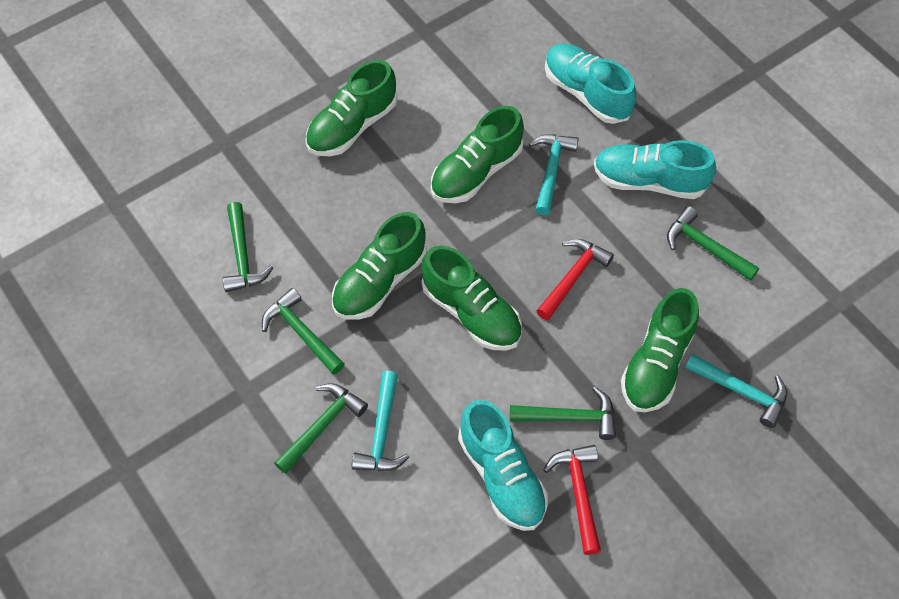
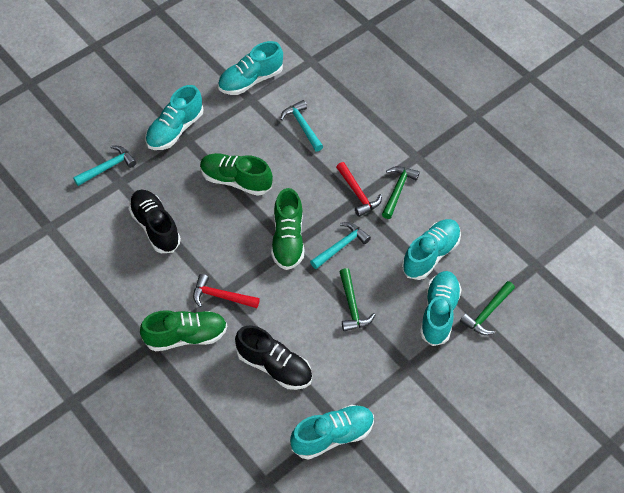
black shoe: none = 0 -> [129,190,181,253] [235,326,312,390] = 2
green hammer: [222,202,274,292] [262,288,344,375] [274,383,368,474] [510,387,616,440] [667,206,759,281] = 5 -> [340,268,375,331] [382,166,420,219] [460,281,515,335] = 3
green shoe: [306,60,397,156] [332,212,427,320] [421,246,522,351] [431,106,524,203] [621,288,699,412] = 5 -> [140,310,227,352] [200,153,273,196] [271,188,304,270] = 3
turquoise shoe: [458,399,548,531] [545,44,636,124] [594,140,716,199] = 3 -> [145,85,203,150] [218,41,283,95] [290,405,374,460] [402,219,461,280] [420,271,462,346] = 5

